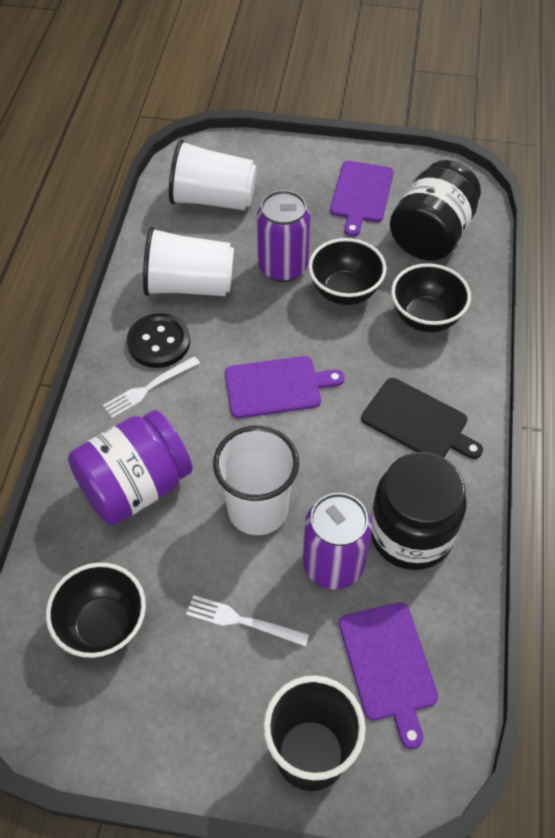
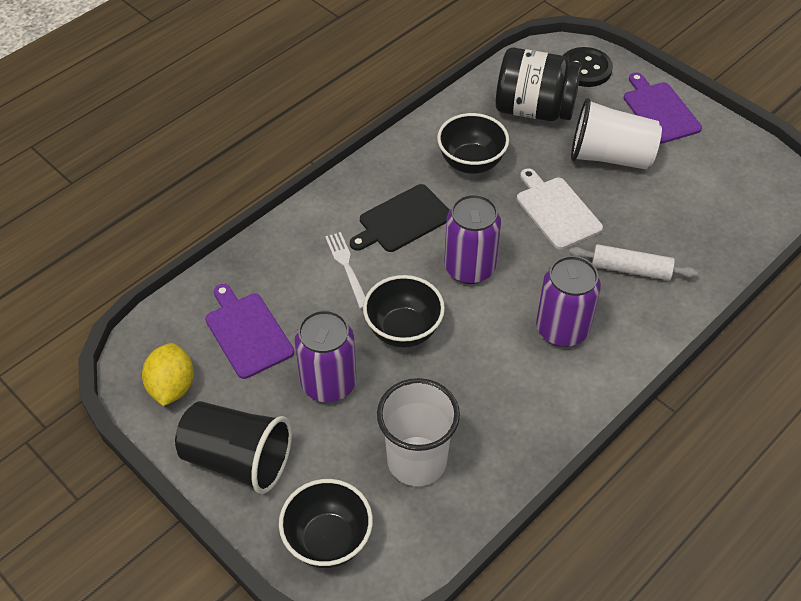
black jar: [371,452,466,570] [390,160,481,261] = 2 -> [496,48,582,121] = 1
purple can: [257,190,310,282] [303,493,372,589] = 2 -> [295,310,356,402] [444,194,501,284] [536,256,601,347] = 3
purple cutting board: [225,356,344,418] [330,161,394,237] [339,602,438,749] = 3 -> [205,284,294,379] [624,72,702,144] = 2
purple jar: [68,410,193,526] = 1 -> none = 0
white cup: [143,227,234,296] [169,139,257,210] [213,426,299,535] = 3 -> [377,378,460,486] [571,98,662,169] = 2
white cutting board: none = 0 -> [517,168,603,249] = 1
white fork: [103,356,200,418] [186,595,309,647] = 2 -> [325,232,366,309] = 1
white rolling pin: none = 0 -> [569,244,698,281] = 1
yellow lemon: none = 0 -> [142,343,194,406] = 1

